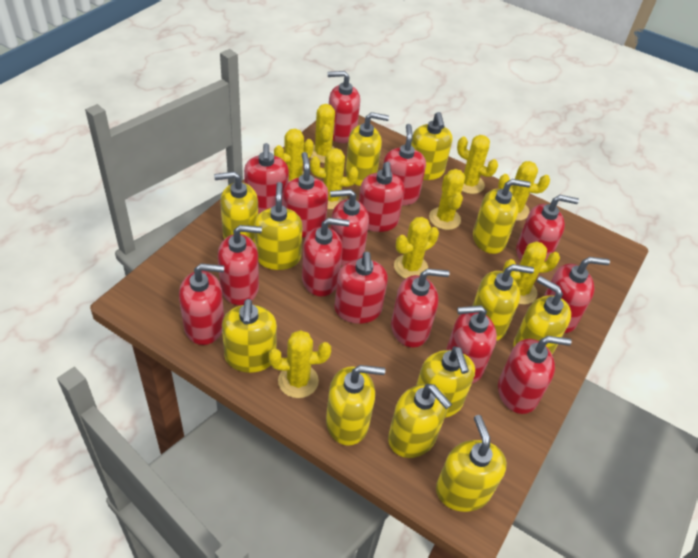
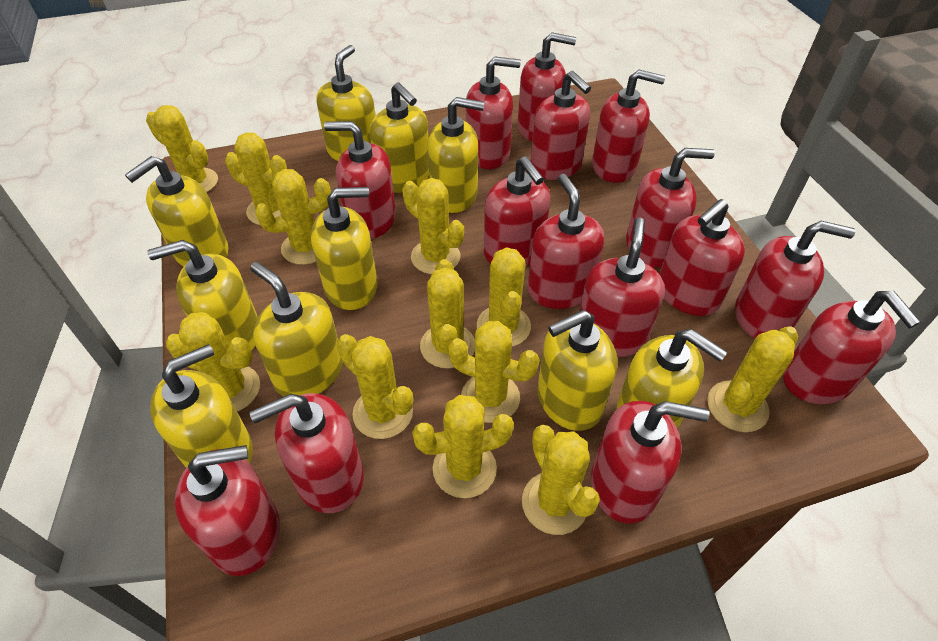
yellow cactus: [269,330,331,398] [274,129,314,182] [310,104,335,163] [310,148,358,210] [394,217,439,279] [429,169,465,230] [457,135,498,194] [498,161,550,221] [503,241,560,305] = 9 -> [146,105,218,192] [166,312,260,411] [225,133,287,225] [255,169,331,265] [337,334,413,439] [402,178,464,274] [412,395,514,498] [420,259,475,368] [448,321,540,423] [477,247,531,347] [522,425,600,535] [707,326,798,432] = 12
yellow soap dispenser: [214,171,258,243] [222,299,277,373] [255,182,303,270] [326,365,385,446] [345,112,389,186] [388,384,452,458] [411,112,452,180] [416,346,475,418] [436,415,507,512] [472,264,534,341] [473,179,531,254] [513,276,571,354] = 12 -> [125,156,228,267] [147,240,258,351] [150,344,253,468] [250,262,343,397] [311,187,378,310] [316,45,376,161] [370,82,429,193] [428,97,485,213] [537,310,617,431] [615,329,727,430] = 10

